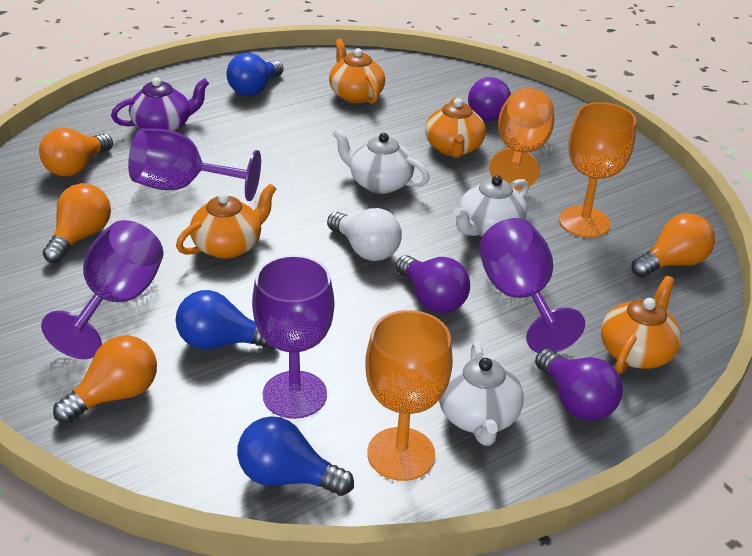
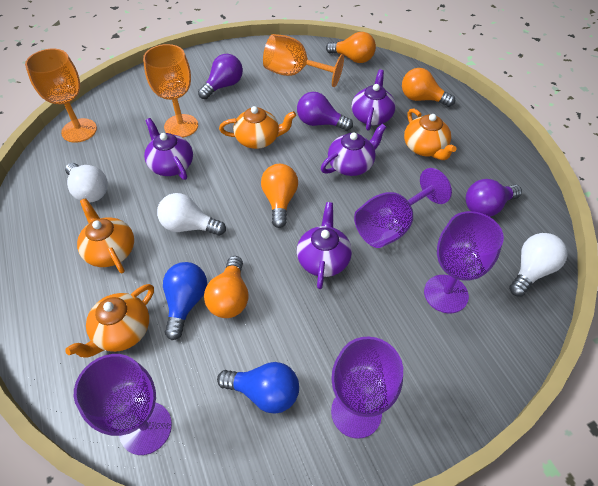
blue light bulb: [176,290,274,349] [226,53,284,96] [237,416,354,496] = 3 -> [163,262,207,340] [217,362,299,414] = 2
purple teapot: [111,77,209,131] = 1 -> [144,118,193,180] [297,202,352,289] [321,124,387,176] [352,69,396,131] = 4
white light bulb: [327,208,402,261] = 1 -> [65,163,108,203] [157,193,226,236] [509,233,567,296] = 3
white teapot: [333,129,430,194] [439,342,524,446] [453,175,529,237] = 3 -> none = 0

